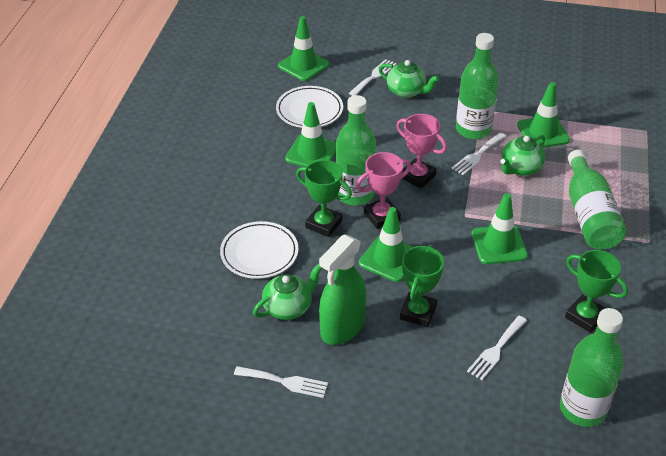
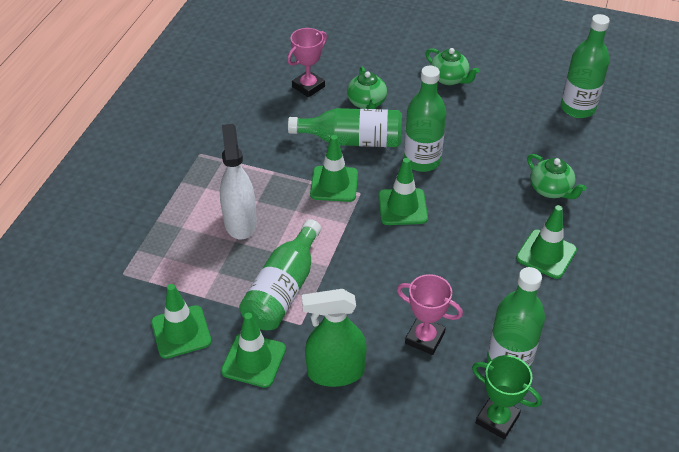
green bottle: [336,95,376,205] [456,33,499,139] [560,308,624,427] [568,150,626,249] = 4 -> [239,219,321,330] [288,108,402,147] [404,66,446,172] [487,267,545,369] [561,14,610,118] = 5
green trophy: [296,160,352,237] [400,245,444,327] [565,250,628,333] = 3 -> [472,355,542,439] = 1
white fork: [234,366,328,398] [349,59,397,96] [451,132,506,175] [467,316,527,380] = 4 -> none = 0
white plate: [220,221,299,279] [276,86,343,128] = 2 -> none = 0
white spray bottle: none = 0 -> [220,124,257,239] = 1

